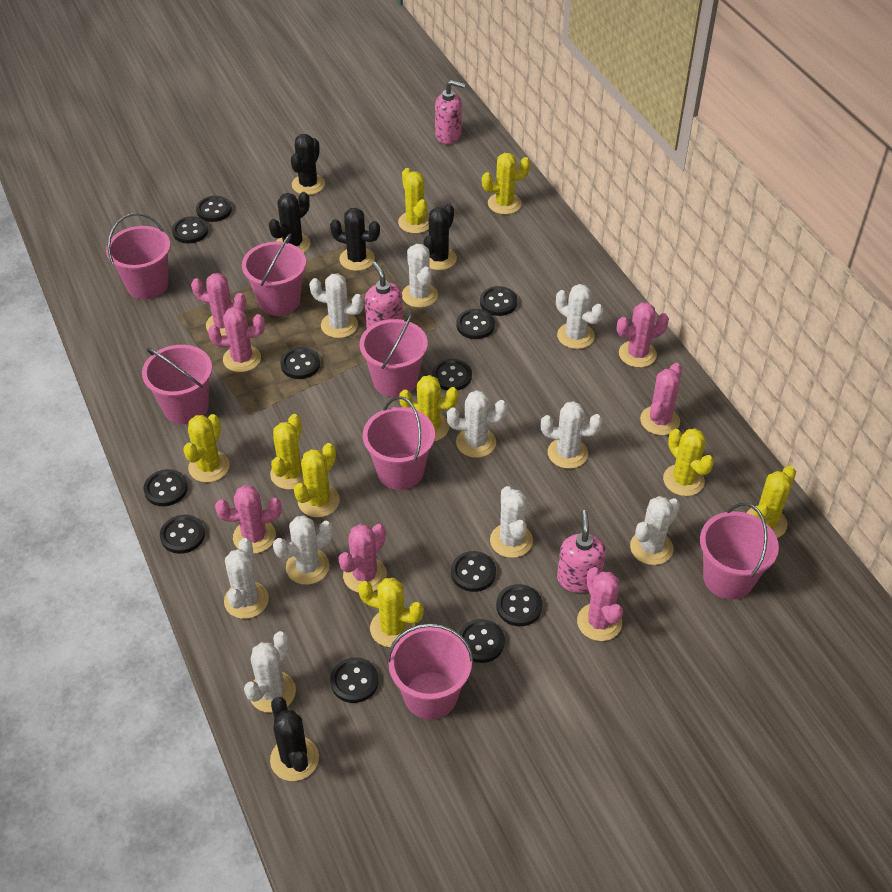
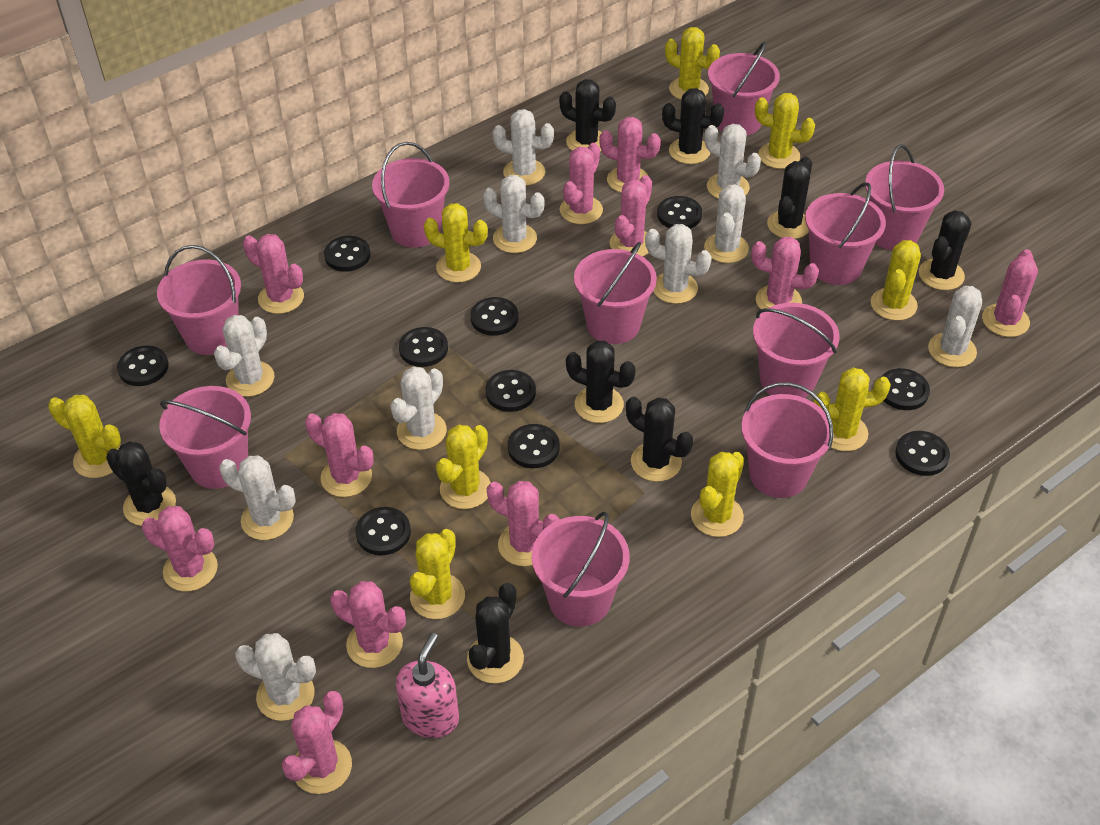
black button: [144,469,188,506] [160,515,205,554] [172,216,209,243] [196,196,232,222] [280,347,320,379] [330,657,379,703] [432,359,472,391] [451,551,496,592] [457,309,495,339] [459,619,505,663] [480,286,518,316] [496,584,543,626] = 12 -> [117,345,169,386] [324,236,371,272] [356,507,411,555] [399,327,448,367] [470,297,518,336] [486,370,536,412] [508,424,560,468] [657,196,702,229] [881,368,930,410] [895,431,950,476] = 10
black cactus: [269,192,311,253] [270,697,319,781] [291,134,325,195] [330,208,380,271] [424,204,457,270] = 5 -> [106,441,176,526] [467,583,524,683] [559,79,616,152] [566,341,636,423] [626,397,693,482] [662,88,724,164] [767,157,812,239] [919,210,972,290] = 8
pink bucket: [106,213,170,299] [142,345,212,424] [242,234,306,316] [360,312,428,398] [363,396,435,490] [387,623,474,720] [700,503,779,600] = 7 -> [157,245,241,355] [159,386,251,489] [372,142,450,248] [532,511,630,627] [574,242,657,344] [708,42,780,136] [741,382,834,498] [753,303,840,398] [805,182,886,285] [865,144,944,250] = 10
pink cactus: [191,273,247,335] [208,307,265,372] [215,485,282,554] [338,524,387,593] [577,567,623,641] [617,302,669,368] [640,363,682,435] = 7 -> [142,506,218,592] [243,234,304,314] [281,691,352,794] [305,413,374,497] [330,581,406,668] [487,481,560,566] [560,143,603,224] [599,117,661,193] [610,175,652,257] [751,237,819,309] [982,249,1038,337] = 11
pink soap dispenser: [365,262,403,328] [435,80,466,144] [557,510,606,593] = 3 -> [396,633,459,738] = 1

